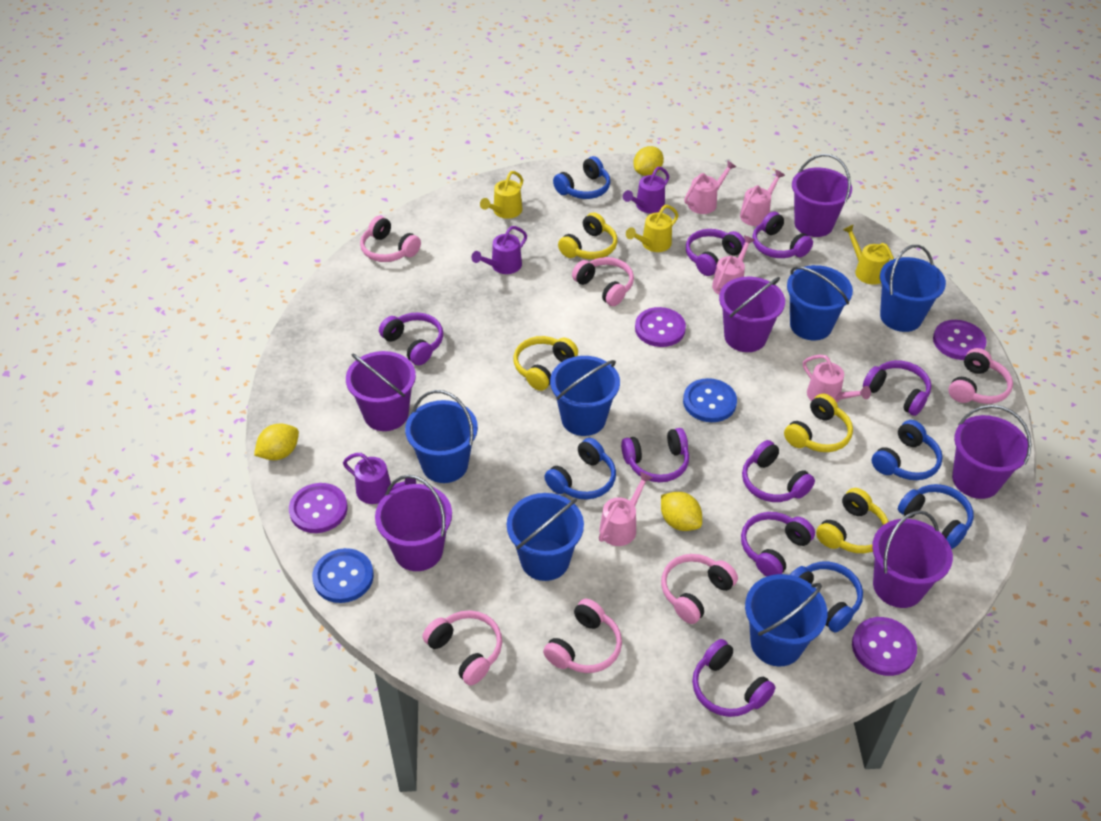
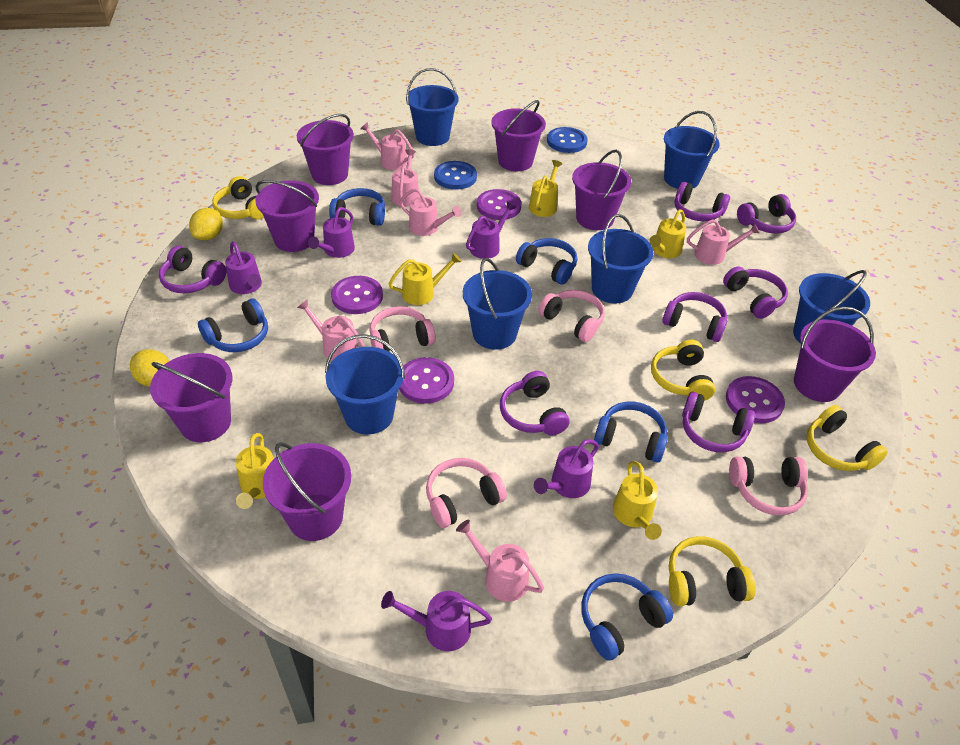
pink headphones: [360,216,421,262] [422,610,502,685] [543,599,622,673] [572,257,634,306] [661,554,738,624] [948,348,1013,404] = 6 -> [369,306,435,352] [426,458,507,528] [538,290,605,342] [729,457,808,515] = 4
pink watering can: [599,472,652,546] [684,160,736,214] [712,235,755,295] [740,170,785,226] [803,355,871,403] = 5 -> [297,300,364,361] [360,122,415,170] [392,149,420,207] [399,188,462,236] [456,520,544,602] [687,219,760,265] = 6
purple bucket: [346,351,416,431] [375,475,452,571] [719,276,785,352] [792,154,852,237] [872,510,953,608] [952,405,1032,499] = 6 -> [150,353,232,442] [256,180,319,252] [263,442,351,541] [297,114,354,185] [491,100,546,171] [572,150,631,230] [794,307,876,402] = 7
purple headphones: [379,312,443,365] [621,428,689,482] [686,229,745,276] [692,639,776,717] [741,512,815,577] [742,440,815,502] [752,211,813,258] [863,360,932,416] = 8 -> [159,246,226,293] [500,371,570,435] [663,292,727,342] [675,181,730,221] [682,392,755,452] [723,267,788,319] [737,194,796,234] = 7
purple watering can: [343,453,416,504] [472,226,527,274] [623,167,669,214] = 3 -> [225,241,262,294] [308,207,355,258] [381,591,492,651] [466,202,516,259] [534,439,599,498] = 5
yellow lemon: [254,424,299,460] [633,146,664,176] [661,492,702,531] = 3 -> [130,349,169,387] [189,208,223,240] = 2
yellow watering can: [480,171,523,219] [626,205,678,252] [843,224,894,285] = 3 -> [236,433,274,509] [389,253,462,305] [529,160,562,217] [613,461,662,540] [649,209,686,258] = 5

